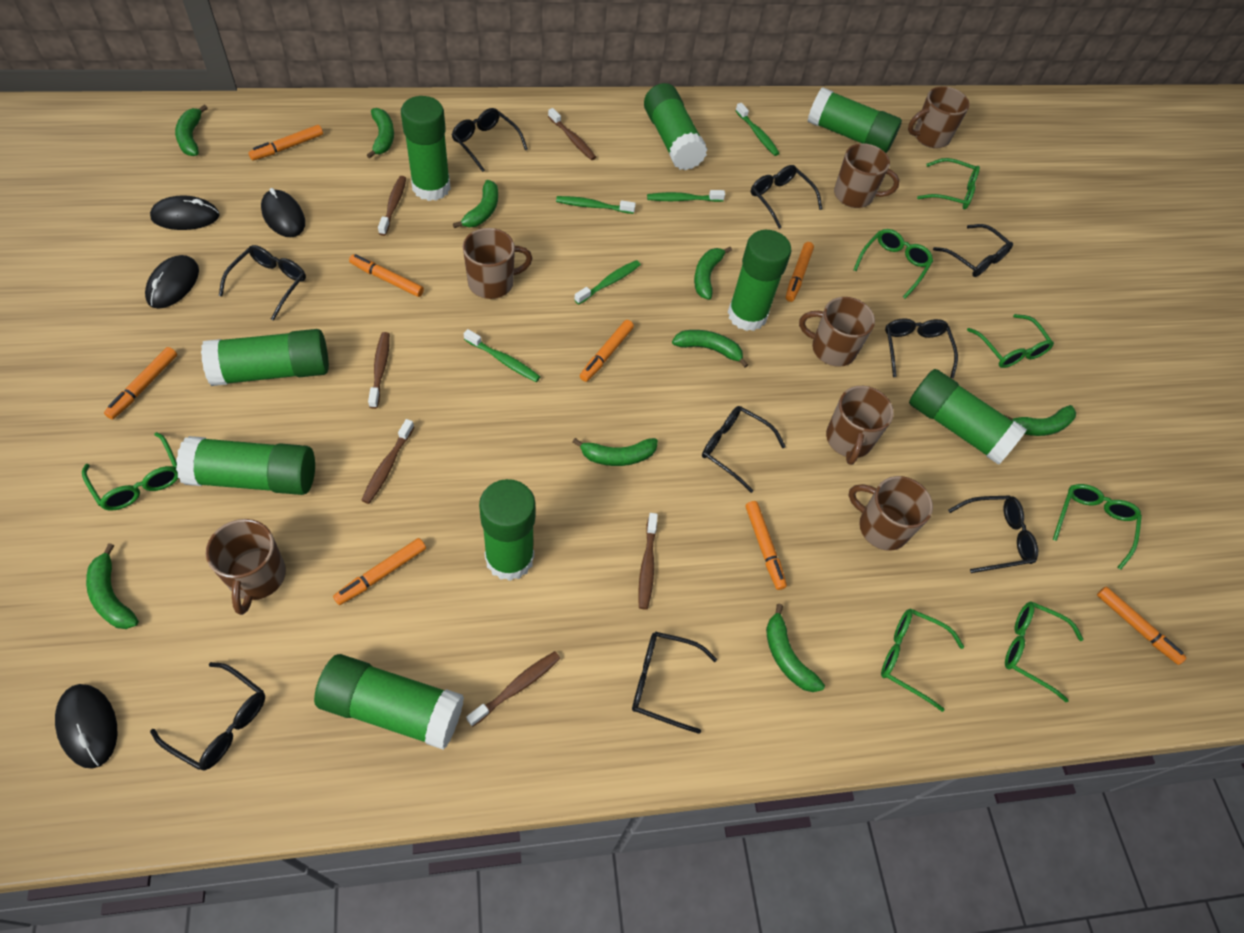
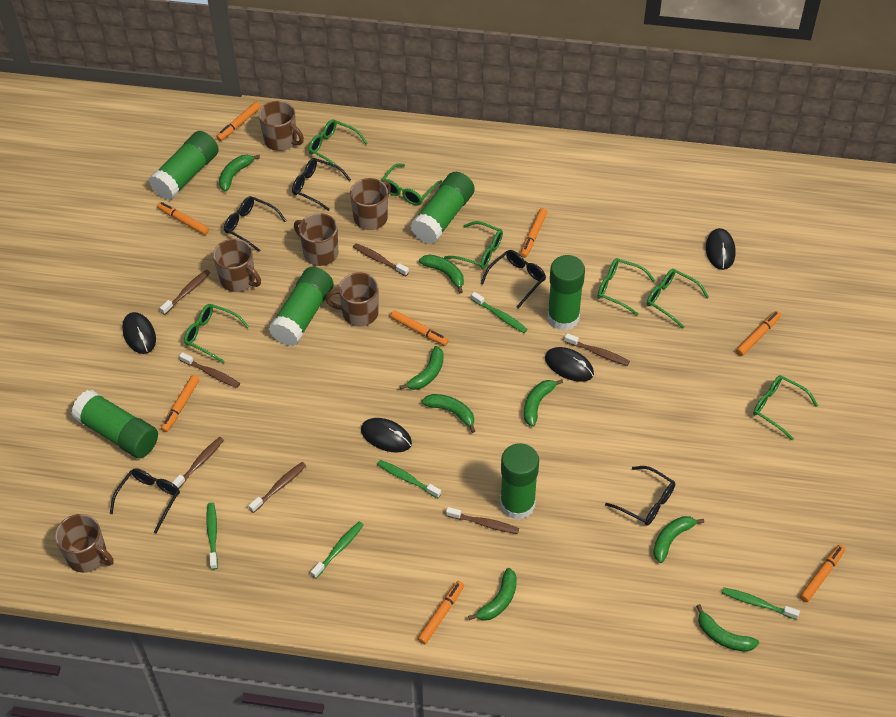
black glasses: [150,662,265,770] [219,245,306,321] [451,108,528,172] [632,631,717,734] [702,406,786,493] [751,165,822,229] [885,318,958,378] [933,224,1013,277] [948,496,1038,573] = 9 -> [110,468,180,534] [224,196,286,252] [292,158,351,211] [480,250,546,309] [605,466,675,526] = 5
brown mug: [206,519,286,615] [463,228,532,299] [799,297,875,367] [826,386,894,465] [834,143,899,208] [848,476,933,551] [908,86,970,148] = 7 -> [55,514,114,573] [213,239,261,292] [259,101,304,151] [294,213,338,266] [325,272,379,326] [350,178,391,230] = 6
brown toothbrush: [361,419,414,504] [368,332,390,409] [378,176,406,236] [466,651,560,727] [548,108,596,160] [638,513,658,609] = 6 -> [160,270,210,315] [172,437,224,489] [179,352,240,388] [249,462,306,513] [353,243,409,276] [446,507,519,534] [565,333,630,366] = 7
green banana: [86,543,139,629] [175,105,208,156] [367,108,394,159] [453,180,498,228] [573,438,658,466] [672,330,748,368] [694,247,732,300] [766,604,825,692] [1004,405,1076,436] = 9 -> [219,155,260,192] [400,346,444,390] [419,255,464,293] [422,394,475,433] [468,568,517,621] [524,379,563,427] [653,516,704,563] [696,604,759,652] = 8
green glue stick: [176,436,315,495] [201,329,329,386] [314,654,464,750] [401,96,451,201] [479,479,536,581] [644,83,707,171] [728,230,791,331] [808,88,902,153] [909,369,1027,465] = 9 -> [71,390,158,458] [149,131,219,200] [269,267,333,346] [410,172,475,244] [500,443,539,520] [547,255,585,331] = 6

